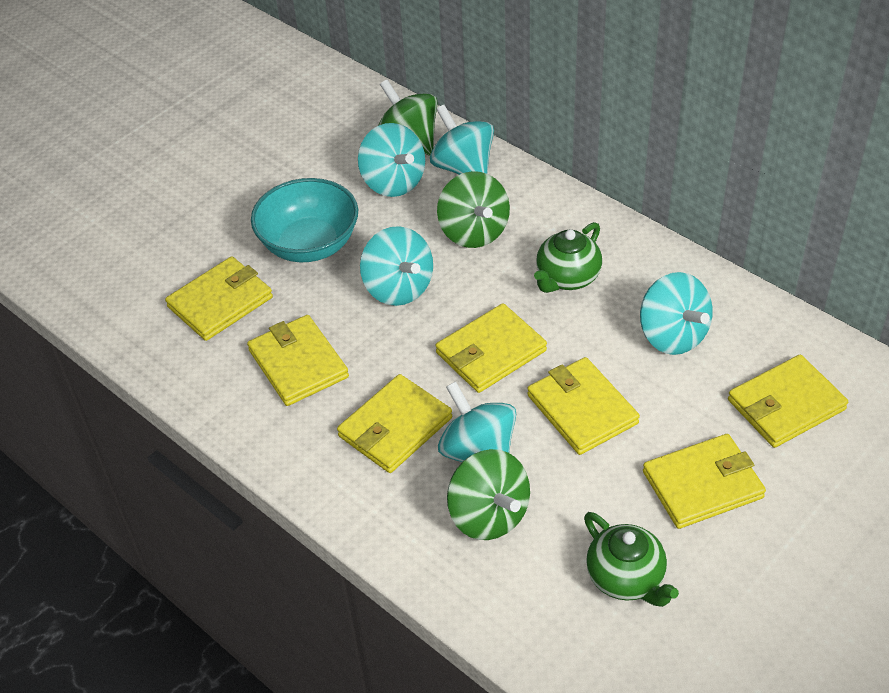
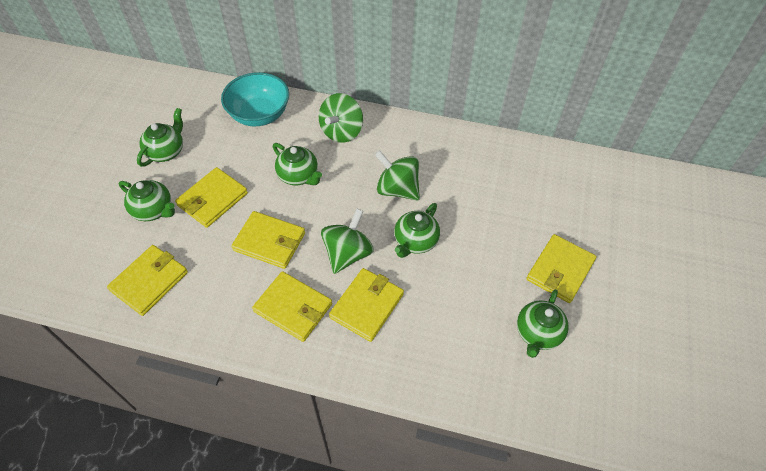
green teapot: [534,222,602,293] [584,512,679,607] = 2 -> [119,180,175,221] [137,108,183,167] [273,143,322,185] [394,203,440,258] [517,289,569,358] = 5
turquoise spinning top: [358,123,425,197] [360,226,433,306] [430,105,494,175] [438,381,516,462] [640,272,713,355] = 5 -> none = 0
yellow wallet: [165,256,273,341] [247,315,349,406] [337,374,452,473] [435,303,547,393] [527,357,640,455] [643,434,766,529] [728,355,848,448] = 7 -> [107,245,188,316] [175,167,248,228] [231,211,305,269] [252,271,332,342] [329,268,404,342] [526,234,597,303] = 6

